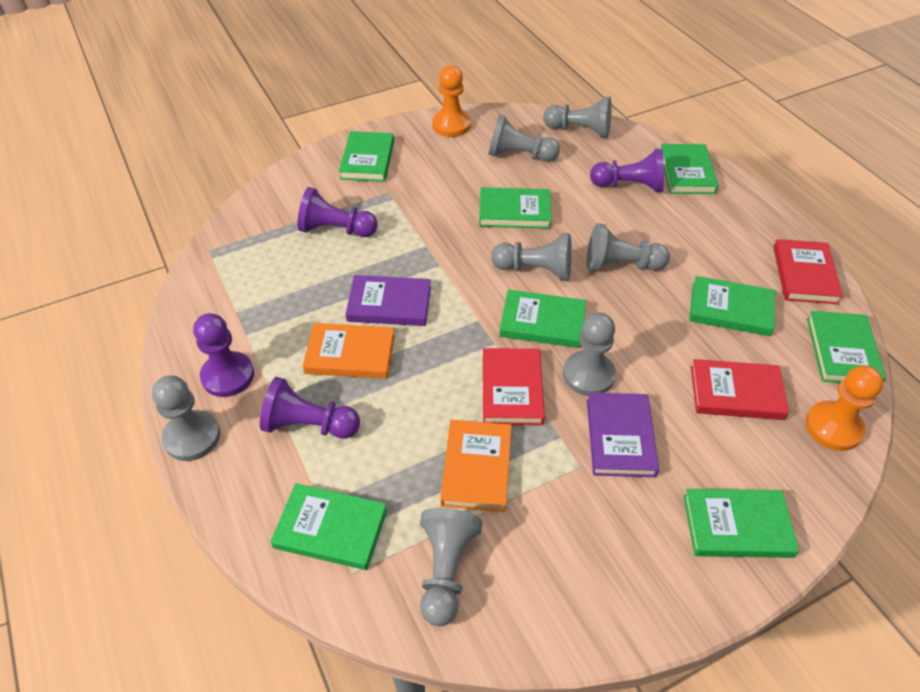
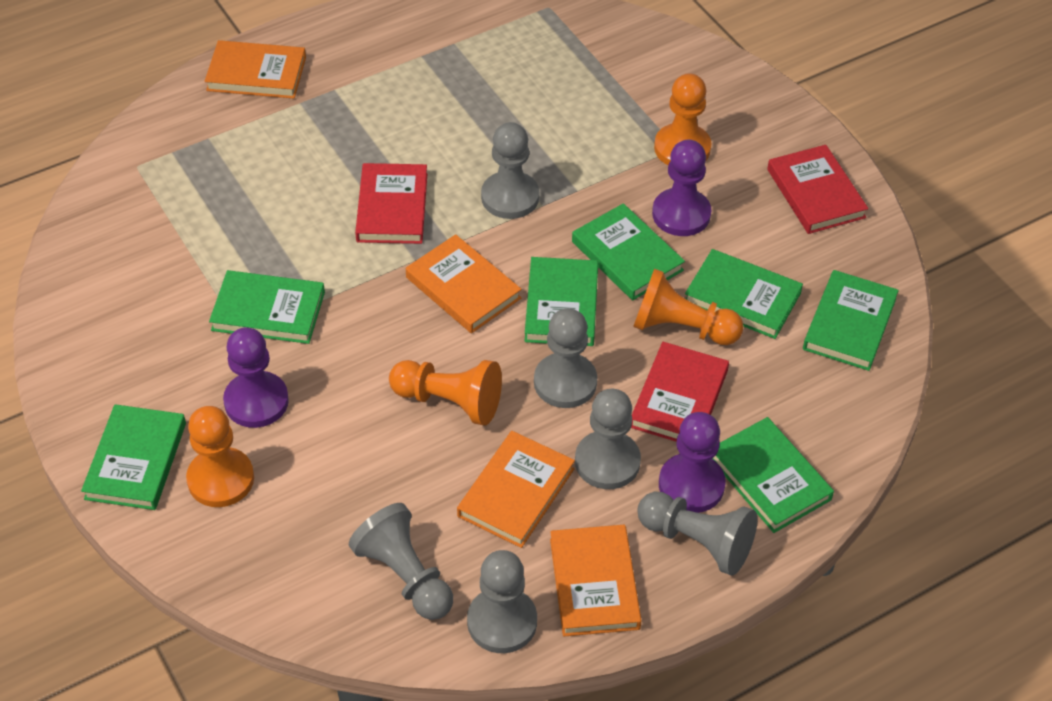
green book: [270,483,387,570] [339,131,394,182] [479,187,551,229] [499,289,586,348] [661,144,719,194] [683,489,799,558] [689,276,775,336] [807,311,886,383] = 8 -> [81,404,186,510] [209,270,325,344] [525,257,598,346] [572,203,685,300] [685,249,803,339] [712,417,834,533] [803,270,899,371] = 7
grey pawn: [152,375,220,461] [420,508,482,626] [488,114,560,162] [491,233,572,281] [543,97,612,138] [563,312,616,396] [587,223,670,271] = 7 -> [349,503,453,620] [467,550,537,653] [481,122,539,219] [534,308,597,408] [575,389,641,489] [637,491,757,575] = 6
orange book: [303,323,395,379] [440,420,512,512] = 2 -> [205,40,306,99] [406,234,522,333] [457,431,575,548] [550,525,642,636] = 4
orange pawn: [432,65,471,137] [806,366,884,451] = 2 -> [186,406,254,507] [389,360,502,425] [633,269,744,345] [654,73,712,165] = 4
purple book: [346,275,431,326] [587,393,659,477] = 2 -> none = 0
purple pawn: [193,313,254,397] [260,377,360,438] [298,187,378,237] [590,149,664,192] = 4 -> [223,327,289,428] [652,140,711,236] [659,412,726,513] = 3

